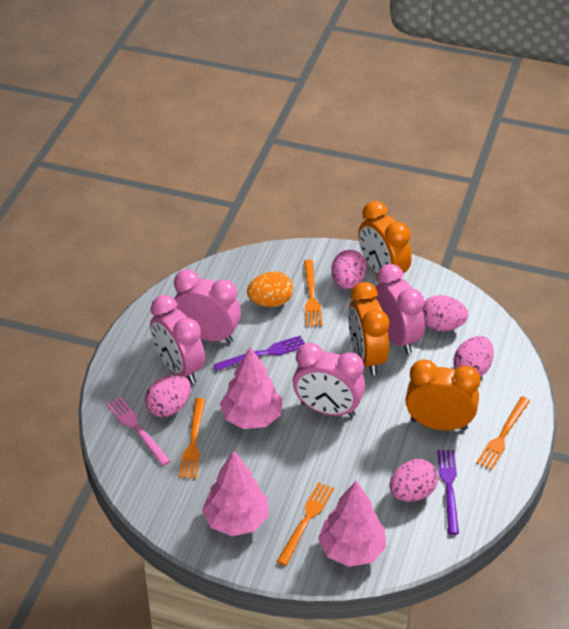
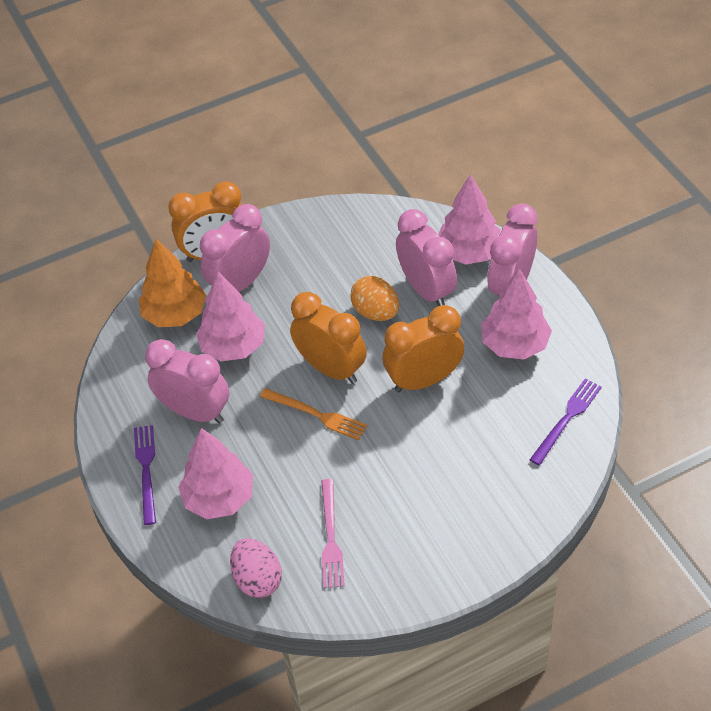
orange fork: [179,398,205,479] [277,482,334,566] [304,260,322,327] [476,396,530,470] = 4 -> [260,388,367,440] = 1
orange tree: none = 0 -> [139,239,206,327] = 1
pink egg: [145,375,191,417] [331,250,367,289] [389,459,438,502] [422,295,468,331] [454,336,494,377] = 5 -> [230,538,282,598] = 1
pink tree: [202,451,269,536] [220,347,282,429] [318,481,386,567] = 3 -> [178,428,253,519] [196,272,265,361] [438,174,501,265] [481,268,552,360] = 4

